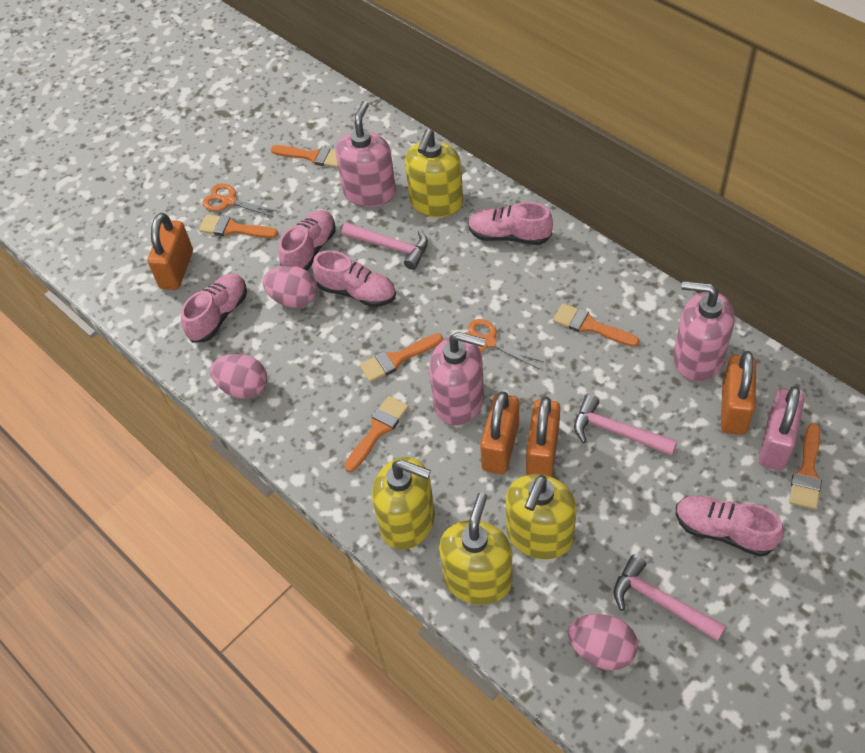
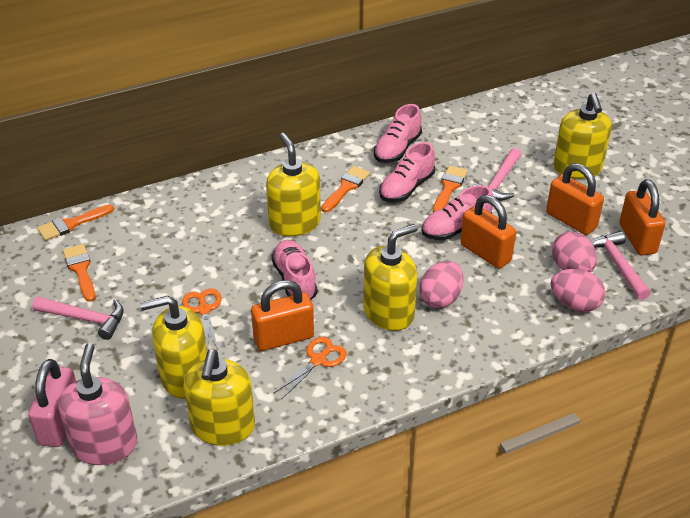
orange brush: [199,215,278,238] [271,145,338,168] [344,396,409,472] [359,333,443,382] [553,303,640,347] [789,423,822,510] = 6 -> [37,204,114,241] [63,244,96,302] [321,166,370,213] [433,166,468,212] = 4
pink shoe: [181,274,247,343] [278,210,335,271] [312,251,396,307] [468,202,553,245] [676,496,784,557] = 5 -> [272,240,318,300] [374,104,422,163] [379,142,435,202] [422,185,493,240] = 4
pink soap dispenser: [335,101,396,207] [429,332,486,426] [673,281,735,382] = 3 -> [59,343,137,465] = 1
yellow soap dispenser: [372,457,435,550] [405,129,463,217] [439,492,513,605] [506,474,577,559] = 4 -> [140,296,207,398] [184,349,255,446] [266,133,321,236] [363,224,418,331] [553,93,612,179] = 5

